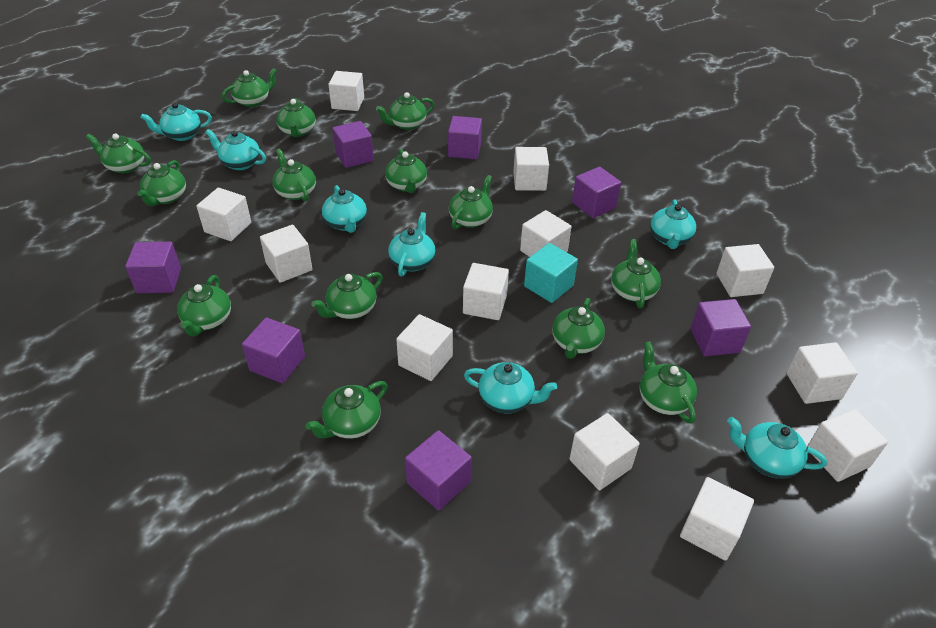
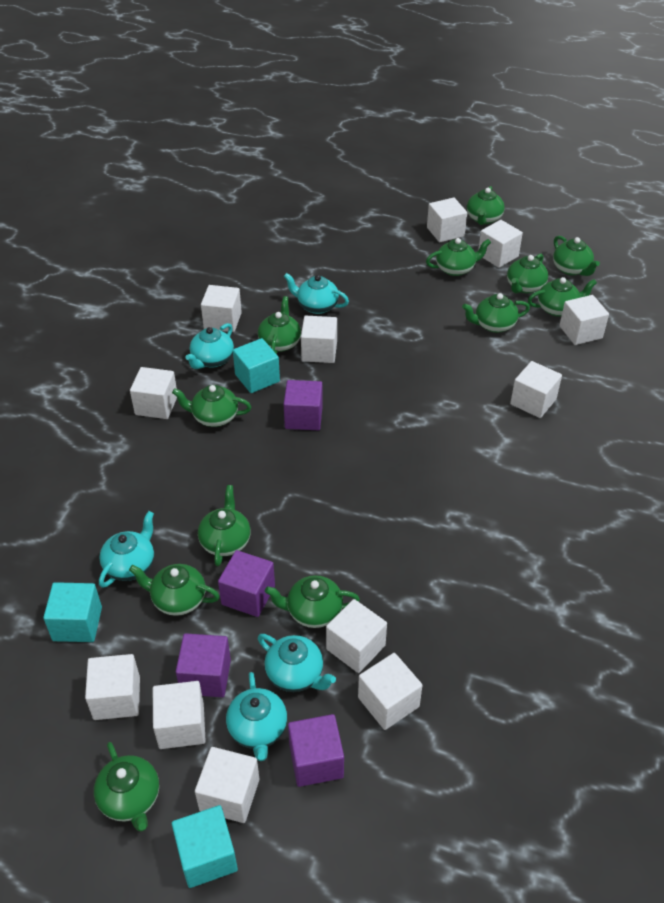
green teapot: [86,133,151,174] [138,160,186,206] [177,275,231,336] [222,68,277,107] [272,149,316,201] [276,98,316,137] [306,381,388,439] [311,272,383,319] [376,92,434,130] [385,149,427,193] [449,175,493,229] [552,298,605,359] [611,239,661,308] [640,341,697,423] = 14 -> [94,742,159,832] [129,564,220,616] [172,385,251,427] [198,485,251,566] [258,296,301,354] [265,575,360,628] [426,238,491,276] [462,293,530,333] [467,186,505,225] [507,254,548,293] [528,277,597,317] [553,236,600,276] = 12
purple cube: [125,242,181,293] [242,317,305,383] [333,121,374,168] [405,430,472,511] [448,116,482,160] [572,167,621,218] [690,299,751,356] = 7 -> [176,633,231,697] [218,550,275,617] [284,380,323,430] [288,714,344,787] = 4
turquoise cube: [524,243,578,303] = 1 -> [43,582,102,642] [172,805,238,888] [233,338,280,393] = 3
turquoise teapot: [140,102,212,141] [205,129,266,170] [322,185,367,233] [388,212,435,277] [464,362,557,413] [650,199,696,249] [727,417,827,479] = 7 -> [99,511,154,588] [185,323,234,369] [226,672,287,761] [258,634,336,692] [284,273,349,314] = 5

